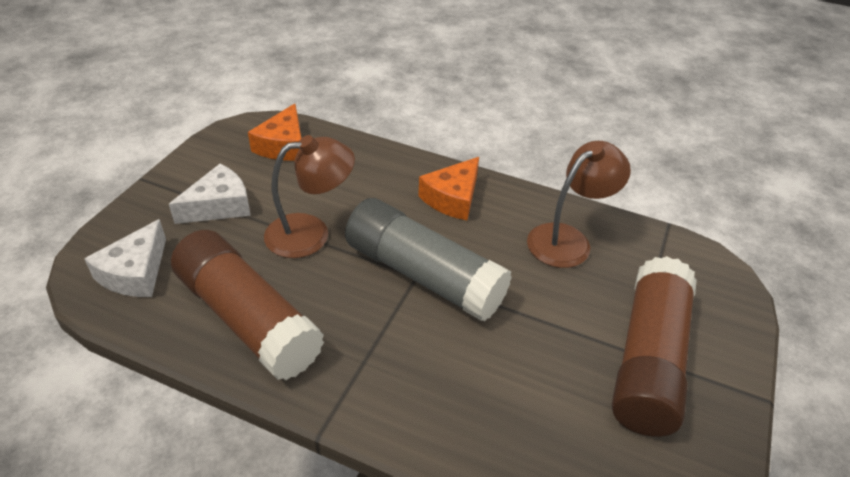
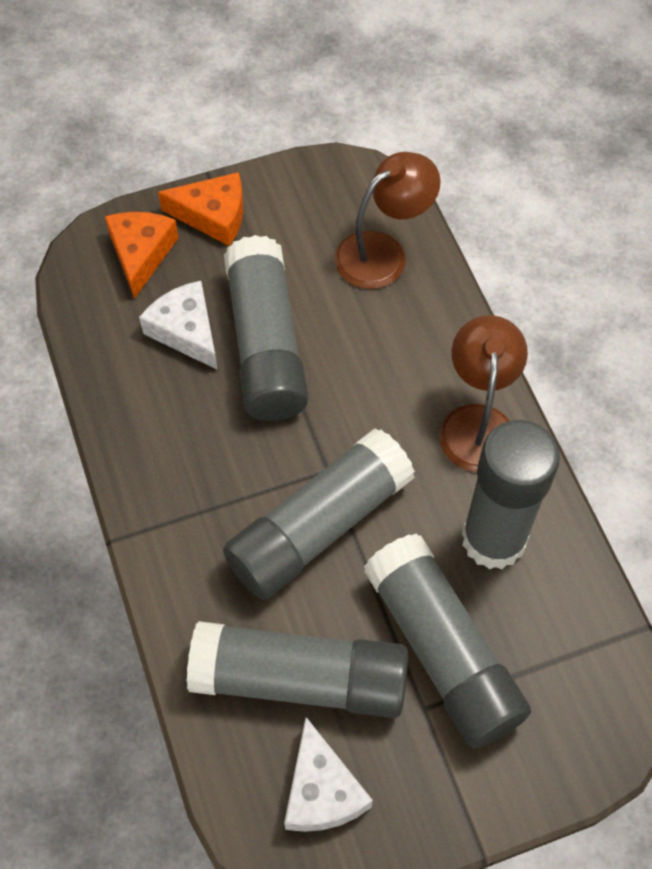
brown glue stick: [171,230,324,380] [612,256,697,437] = 2 -> none = 0
grey glue stick: [345,198,512,322] = 1 -> [187,621,408,718] [223,428,415,600] [224,235,308,421] [364,533,531,749] [462,420,560,569] = 5

